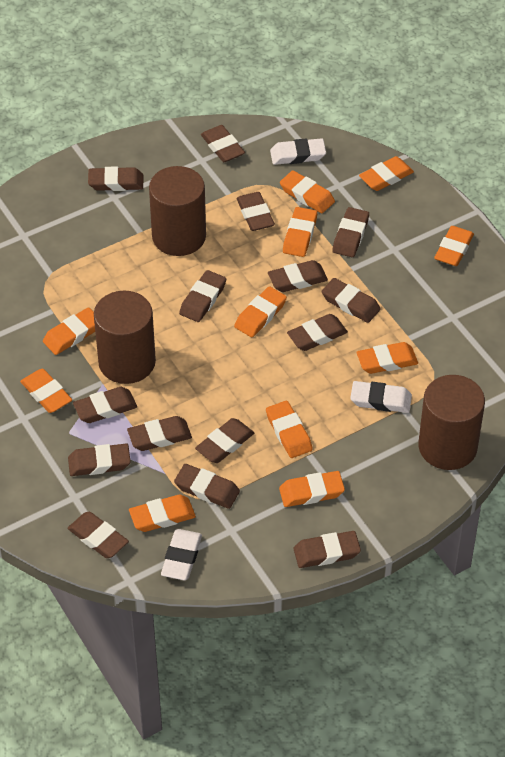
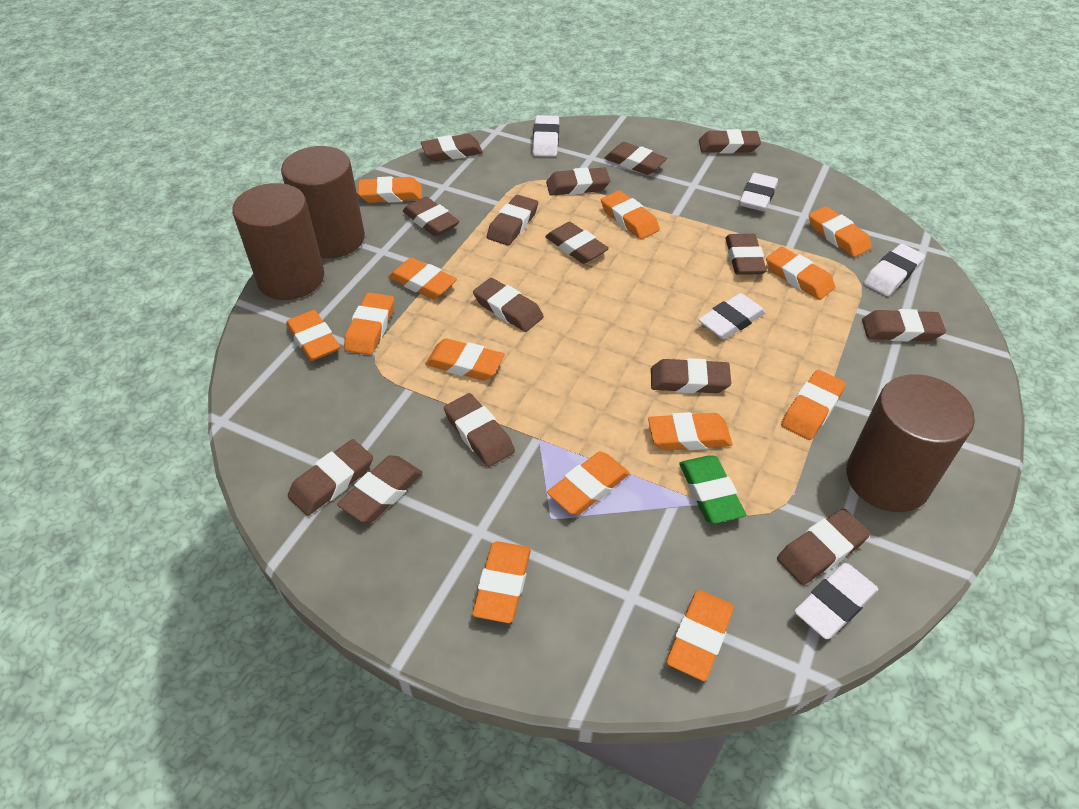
green eraser: none = 0 -> [679,455,746,524] = 1
orange eraser: [20,369,72,413] [43,307,95,355] [129,494,196,532] [234,286,287,337] [266,401,313,458] [279,471,345,507] [280,170,335,213] [283,207,317,257] [357,342,418,374] [359,156,414,191] [434,226,474,266] = 11 -> [286,310,340,361] [344,293,394,355] [358,176,422,203] [388,258,457,299] [425,338,505,381] [472,541,531,623] [547,452,630,515] [601,190,660,239] [648,412,732,450] [666,590,734,681] [766,247,835,300] [781,370,846,440] [809,206,872,257] = 13
white eraser: [161,529,202,580] [270,138,326,165] [350,381,412,413] = 3 -> [532,115,559,157] [698,293,766,339] [740,173,778,211] [794,563,878,639] [864,244,925,296] = 5

